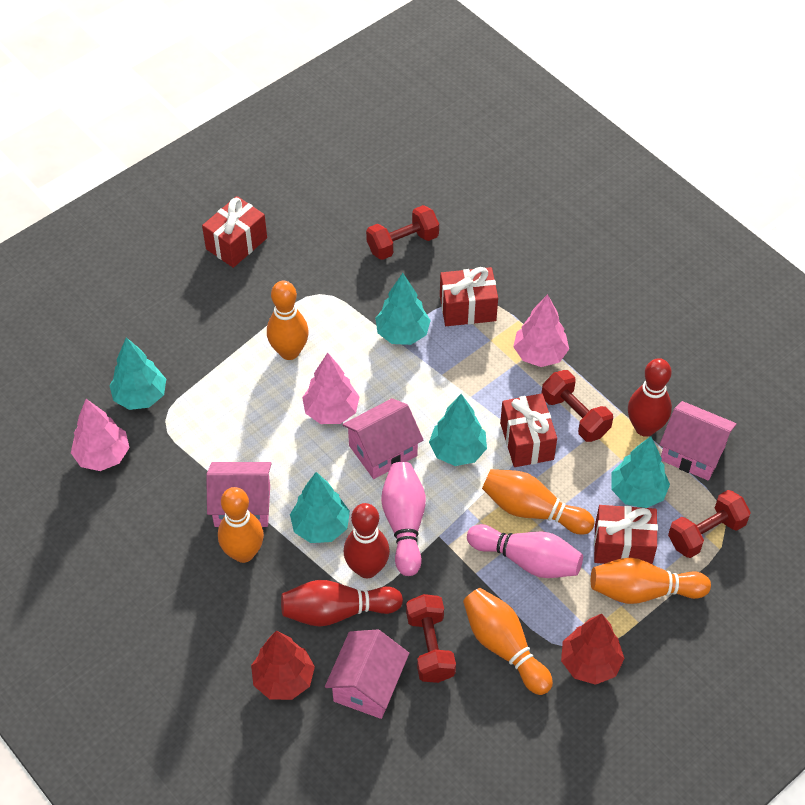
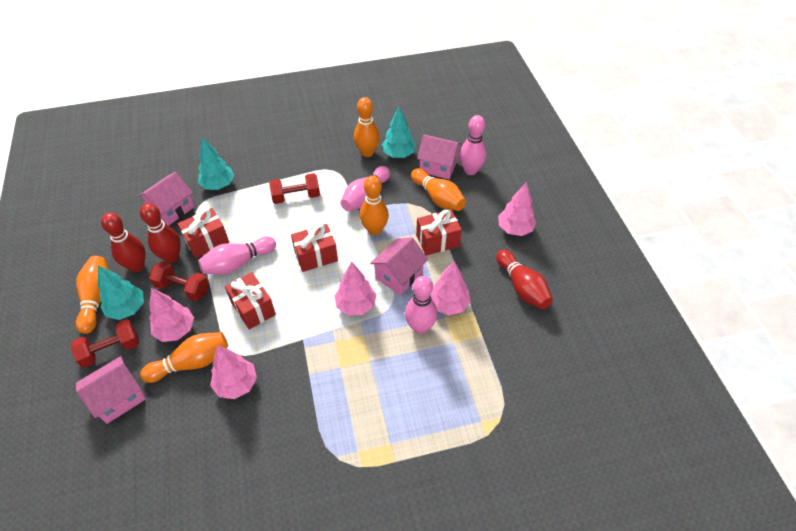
pink bowling pin: [381,462,426,576] [467,524,583,578] = 2 -> [198,237,276,274] [340,166,390,211] [405,276,438,334] [459,115,486,175] = 4
pink tree: [71,399,129,471] [302,352,359,424] [513,294,569,367] = 3 -> [149,288,194,342] [210,345,257,399] [335,262,376,315] [430,261,471,315] [498,182,536,236] = 5
red dumbbell: [366,205,439,260] [406,594,456,683] [542,370,613,442] [668,490,751,558] = 4 -> [71,320,139,368] [149,261,209,301] [269,173,320,204] = 3
red tree: [251,630,315,700] [561,614,625,685] = 2 -> none = 0
turquoise tree: [109,338,166,410] [290,472,350,543] [375,273,431,345] [429,394,487,466] [611,436,670,508] = 5 -> [98,265,144,320] [198,137,235,190] [382,107,416,158] = 3

